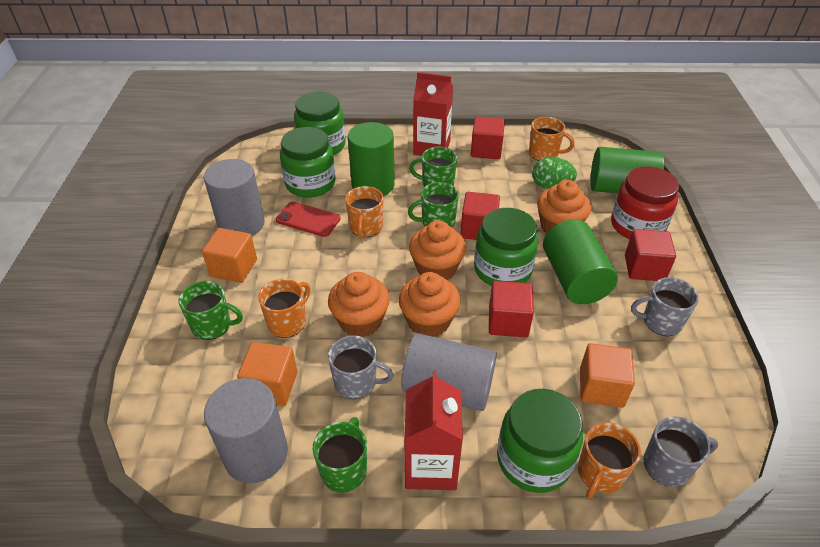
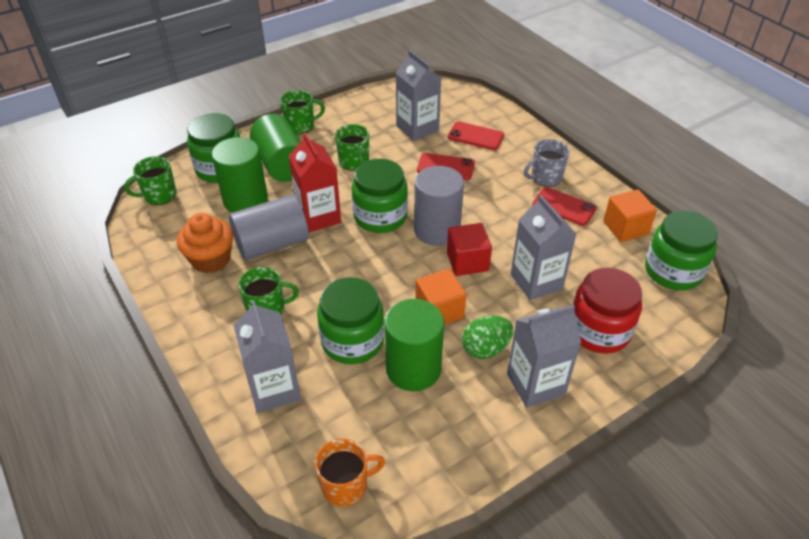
grey carton: none = 0 -> [233,300,301,413] [396,50,441,141] [507,305,582,408] [511,195,576,300] = 4
grey cylinder: [204,159,265,236] [204,378,288,483] [401,333,497,411] = 3 -> [229,195,309,260] [414,166,464,246] = 2
grey mug: [328,335,394,399] [631,277,699,336] [643,417,718,487] = 3 -> [524,139,570,187] = 1
orange cube: [202,228,257,283] [237,342,298,406] [580,343,635,408] = 3 -> [416,269,466,325] [603,189,657,242] = 2
orange cupcake: [328,272,390,337] [399,272,460,337] [409,220,466,280] [537,180,591,234] = 4 -> [177,213,233,273] = 1
orange mug: [258,279,310,338] [345,186,383,238] [529,117,575,161] [578,423,641,499] = 4 -> [315,439,385,507] = 1
red carton: [404,370,463,490] [413,72,453,156] = 2 -> [288,132,341,232] = 1
red cube: [460,192,500,240] [471,116,505,159] [489,281,534,337] [625,229,676,281] = 4 -> [447,223,492,276] = 1
red phone: [276,202,340,237] = 1 -> [417,153,475,180] [448,121,504,150] [532,187,597,226] = 3

